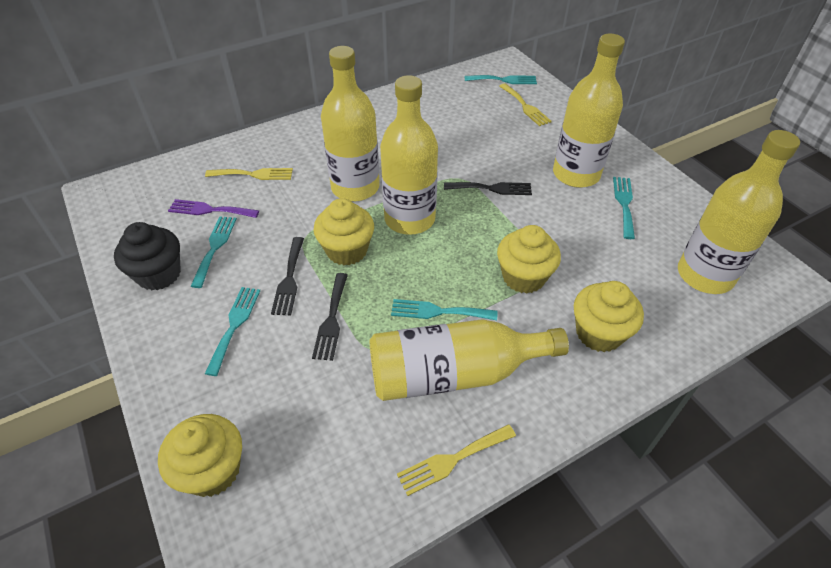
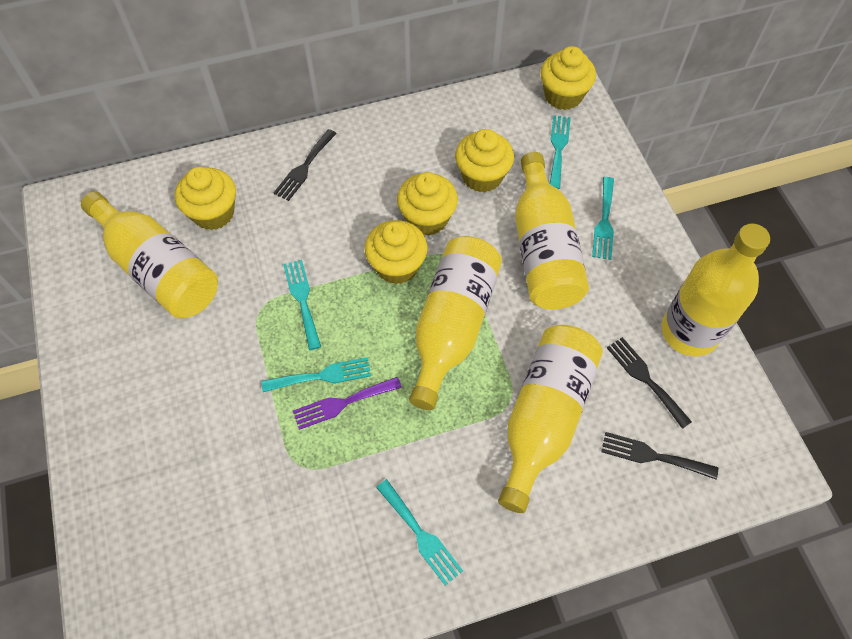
black cupcake: [114,222,181,291] = 1 -> none = 0
yellow cupcake: [158,414,242,497] [313,198,374,265] [497,225,561,294] [574,281,644,352] = 4 -> [175,167,236,230] [364,220,428,284] [397,172,458,236] [455,129,514,192] [540,46,596,110] = 5
yellow fork: [205,168,293,180] [397,424,516,496] [499,83,552,126] = 3 -> none = 0

